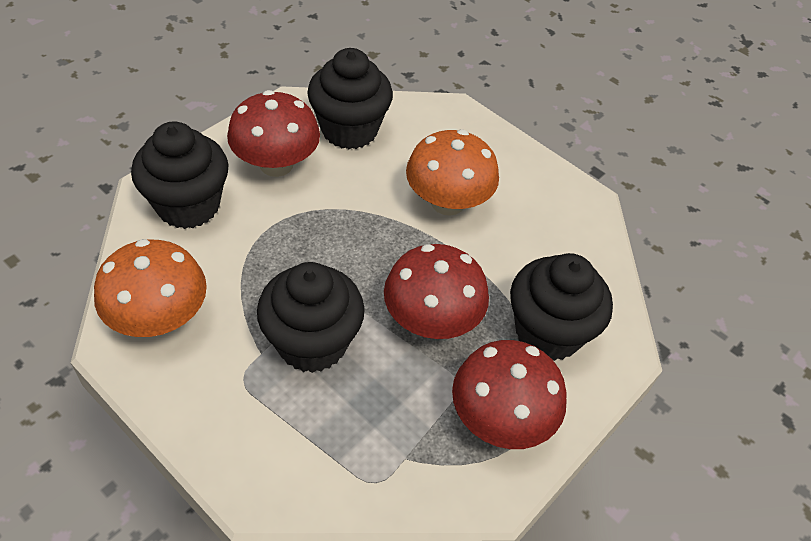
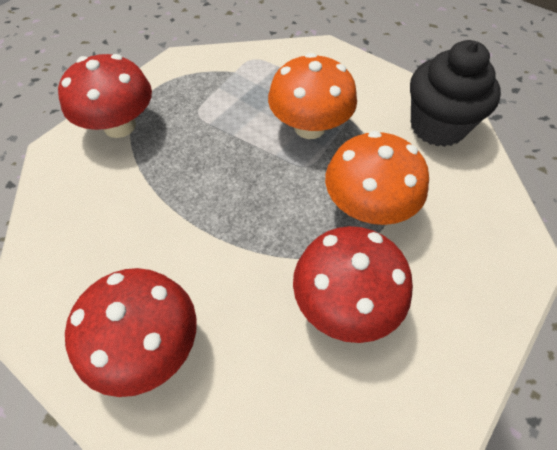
black cupcake: [131,122,229,229] [257,262,365,373] [307,48,393,149] [510,253,613,361] = 4 -> [410,40,501,147] = 1

